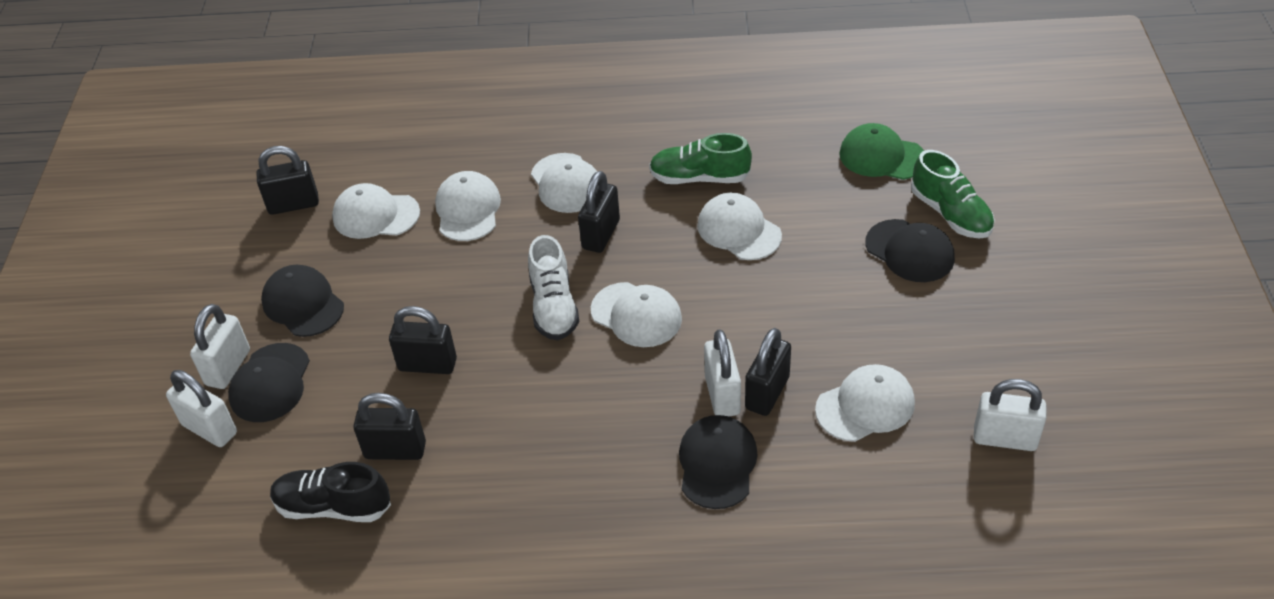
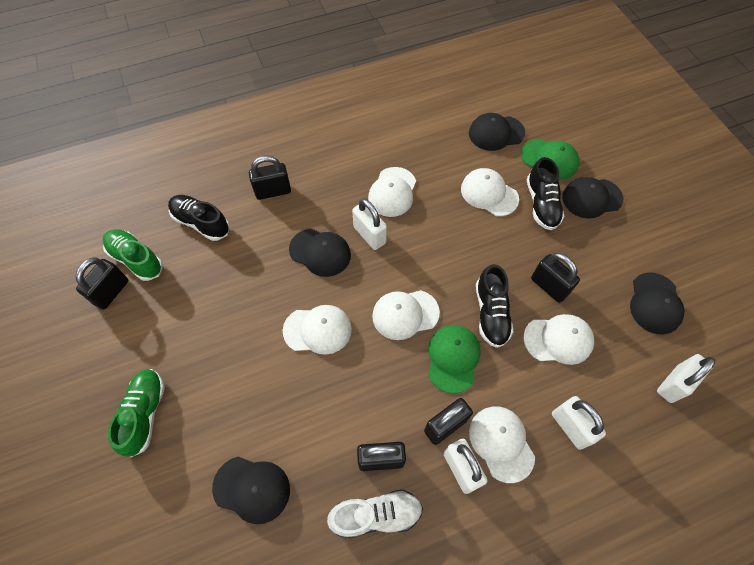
black cap: [228,343,310,422] [261,265,344,337] [679,415,758,509] [865,219,955,282] = 4 -> [212,457,290,524] [289,229,351,277] [469,113,525,151] [562,177,623,219] [630,273,684,334] = 5
black shoe: [270,462,391,522] = 1 -> [168,195,230,241] [476,264,513,348] [527,157,564,230] = 3
green cap: [839,123,924,180] = 1 -> [428,325,481,394] [521,139,579,180] = 2

